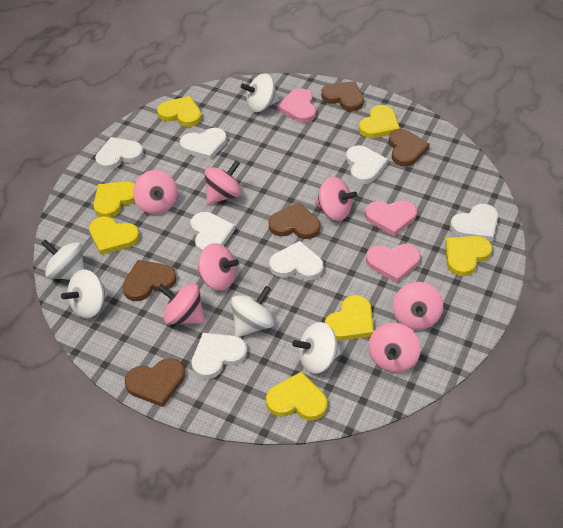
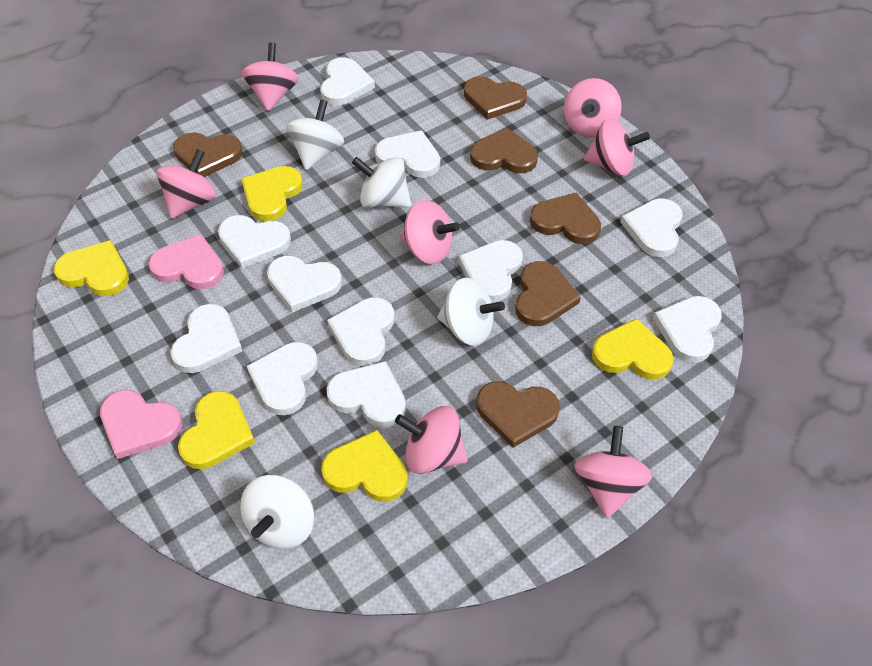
brown heart: [122,260,177,301] [125,358,185,407] [269,202,320,239] [321,81,364,111] [389,129,430,166] = 5 -> [173,132,242,177] [464,76,527,120] [470,127,538,173] [476,381,560,448] [515,261,581,326] [530,193,601,244] = 6
pink heart: [277,88,316,123] [365,200,417,236] [366,244,420,283] = 3 -> [100,390,182,459] [148,234,224,289] = 2
white heart: [95,137,144,170] [180,128,227,160] [190,212,235,253] [192,333,247,379] [269,241,324,280] [346,146,388,184] [450,204,498,241] = 7 -> [170,304,242,373] [218,215,291,269] [247,342,318,415] [267,256,342,312] [320,57,375,105] [326,361,406,428] [327,297,394,366] [375,130,440,178] [459,240,523,302] [620,198,683,257] [653,296,722,363] = 11
white spinning top: [41,239,84,280] [61,269,109,318] [231,286,274,337] [241,73,280,112] [292,322,341,374] = 5 -> [240,475,314,549] [286,100,344,170] [352,157,411,208] [437,278,505,346] = 4
yellow heart: [89,216,140,255] [94,182,135,218] [157,96,202,127] [266,371,327,421] [325,295,374,341] [359,105,400,138] [445,236,492,276] = 7 -> [54,240,129,296] [178,391,255,469] [241,166,303,221] [321,430,408,502] [592,318,674,380] = 5

